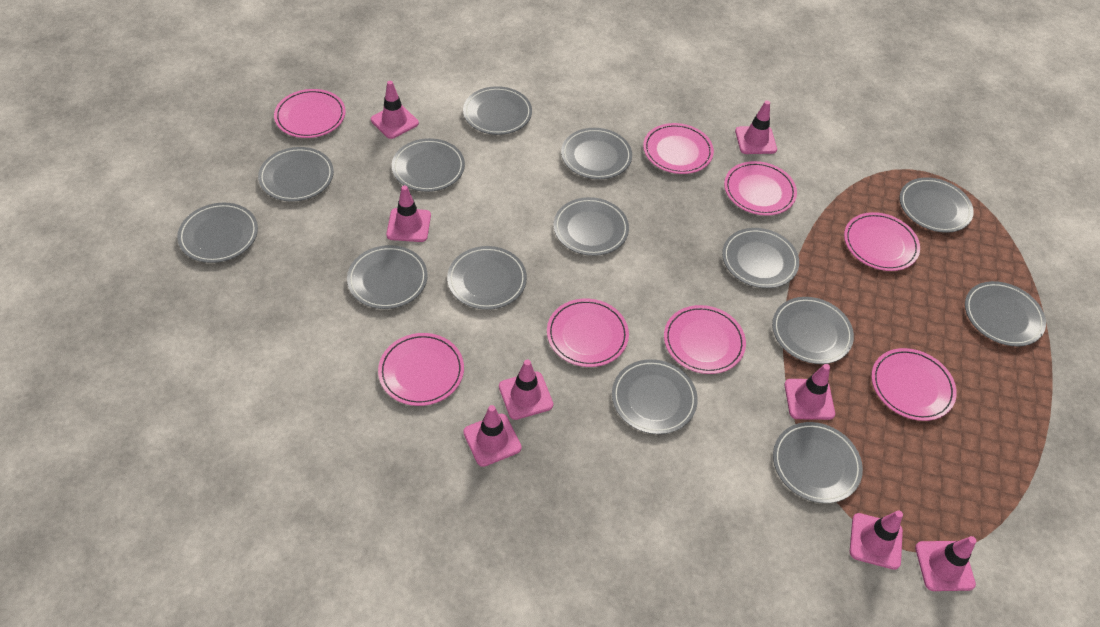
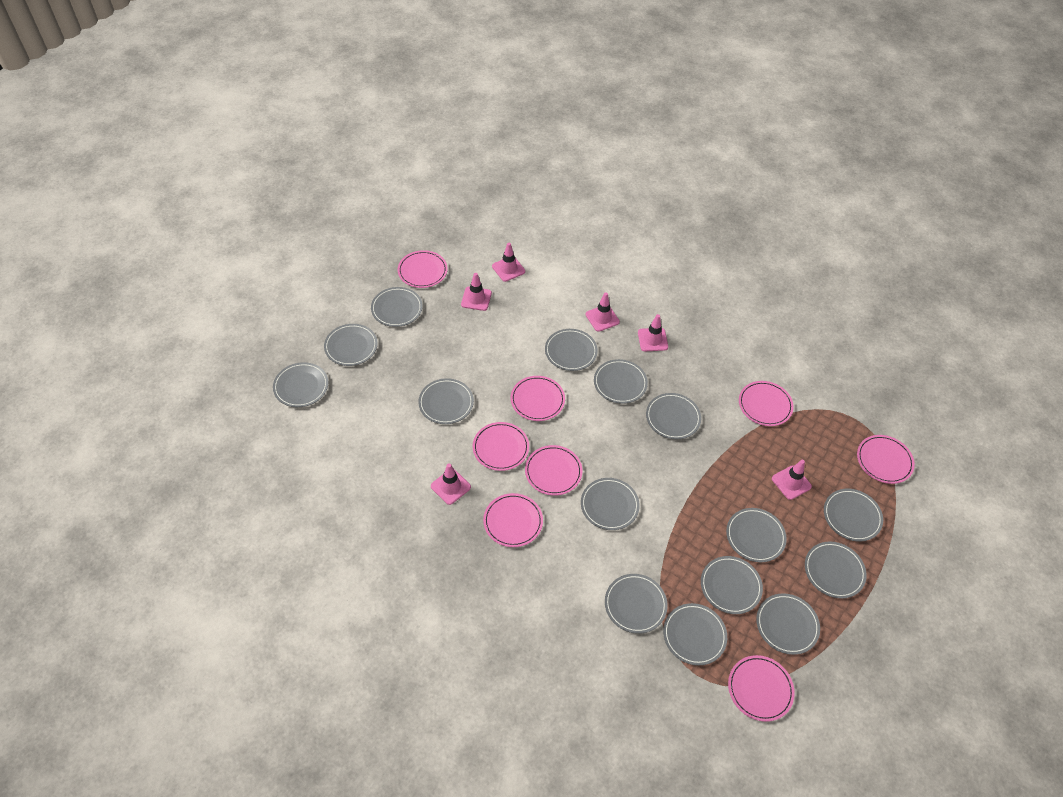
grey plate: [177,203,258,263] [258,147,334,202] [347,245,428,309] [392,138,465,192] [447,246,527,310] [463,86,532,135] [554,197,629,256] [561,128,632,179] [612,359,698,434] [722,228,799,288] [772,297,854,364] [773,422,863,503] [900,177,974,233] [965,281,1046,347] = 14 -> [273,362,328,407] [324,324,378,366] [371,287,423,327] [418,378,474,424] [545,329,598,371] [581,478,640,530] [594,359,648,404] [605,574,668,634] [646,393,701,439] [663,603,727,665] [701,556,763,614] [726,508,787,562] [756,593,820,655] [805,541,867,599] [824,489,883,542] = 15
pink traffic cone: [371,81,419,139] [386,185,431,242] [463,405,521,467] [499,360,553,420] [735,101,777,154] [784,364,835,420] [850,510,903,570] [915,536,976,591] = 8 -> [431,463,471,505] [461,273,492,311] [492,243,525,282] [585,292,620,332] [638,314,668,351] [772,460,812,500] = 6

